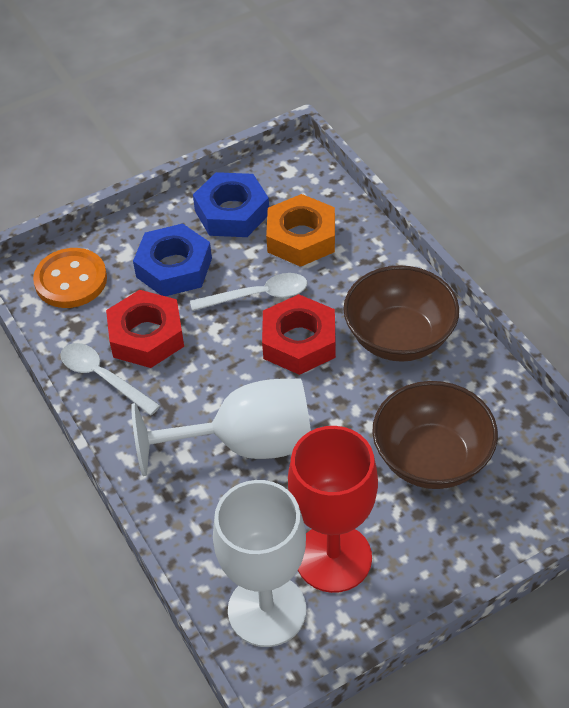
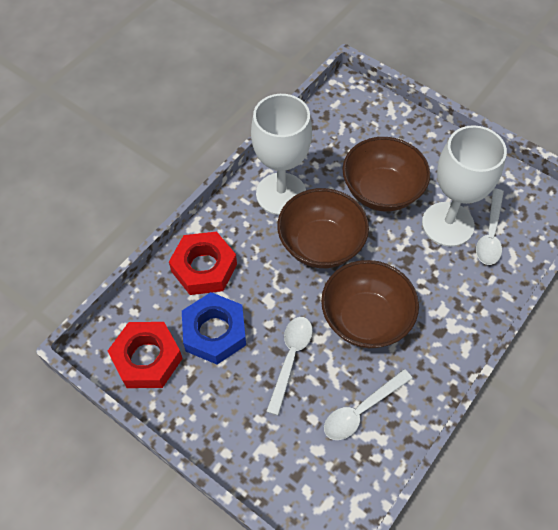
blue nut: [133,223,212,296] [193,172,269,237] = 2 -> [182,292,246,365] = 1
brown bowl: [343,265,459,362] [372,381,498,489] = 2 -> [277,188,369,268] [321,260,419,348] [343,137,430,212] = 3
orange button: [33,248,107,308] = 1 -> none = 0
orange nut: [266,194,335,267] = 1 -> none = 0
red goblet: [288,426,378,593] = 1 -> none = 0
white spoon: [60,343,160,416] [190,273,307,311] = 2 -> [266,317,313,415] [324,369,413,440] [476,188,504,265] = 3

